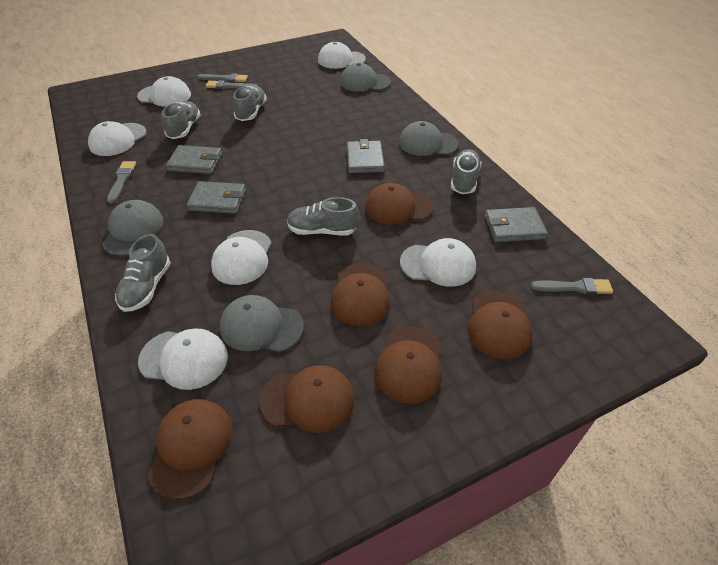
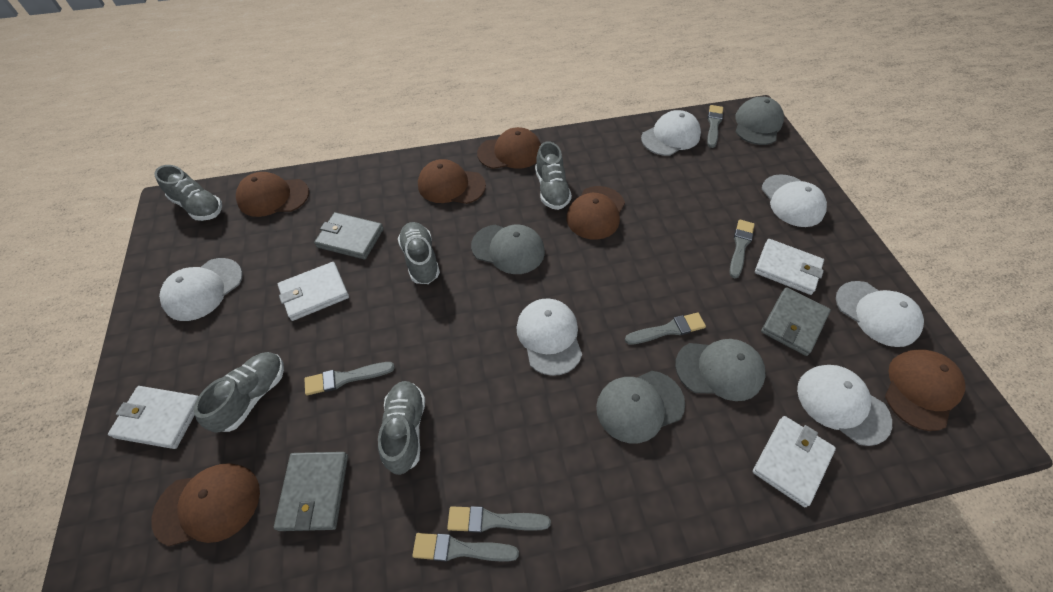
grey brush: [107,161,136,203] [197,73,248,82] [206,80,257,89] [531,278,613,294] = 4 -> [305,362,395,395] [412,533,519,562] [447,506,551,533] [625,312,706,344] [707,105,723,148] [729,220,755,278] = 6
grey wallet: [166,145,222,174] [187,181,246,214] [347,139,385,173] [485,207,548,242] = 4 -> [274,452,348,531] [314,212,384,259] [761,287,831,356] = 3
white wallet: none = 0 -> [108,386,199,449] [278,262,349,321] [753,416,836,507] [755,239,824,295] = 4

